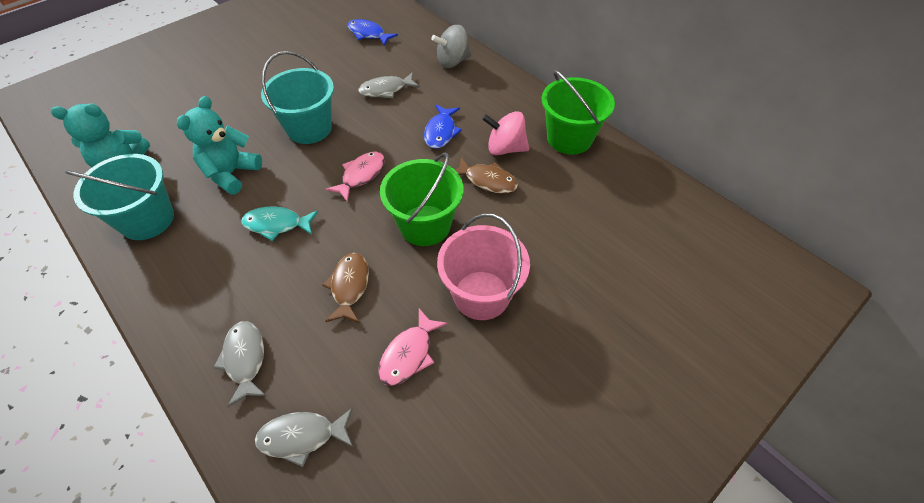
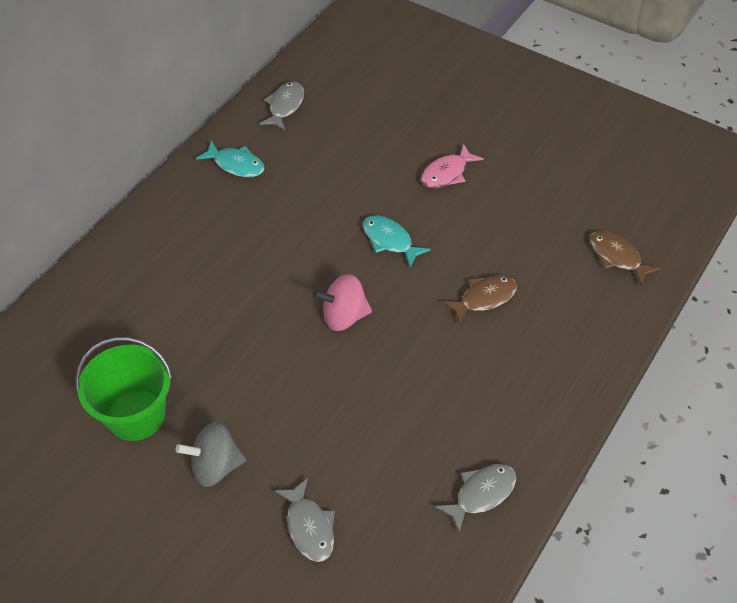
blue fish: [348,19,398,46] [424,105,462,149] = 2 -> none = 0
green bucket: [380,152,464,246] [542,70,615,155] = 2 -> [75,337,172,441] = 1
pink bucket: [437,213,530,320] = 1 -> none = 0
pink fish: [326,151,385,202] [378,308,448,386] = 2 -> [421,144,484,188] = 1
turquoise bucket: [65,154,174,240] [261,51,334,144] = 2 -> none = 0
turquoise fish: [242,206,318,241] = 1 -> [196,141,265,177] [363,215,431,267] = 2
turquoise teddy bear: [51,103,150,168] [177,96,262,195] = 2 -> none = 0

